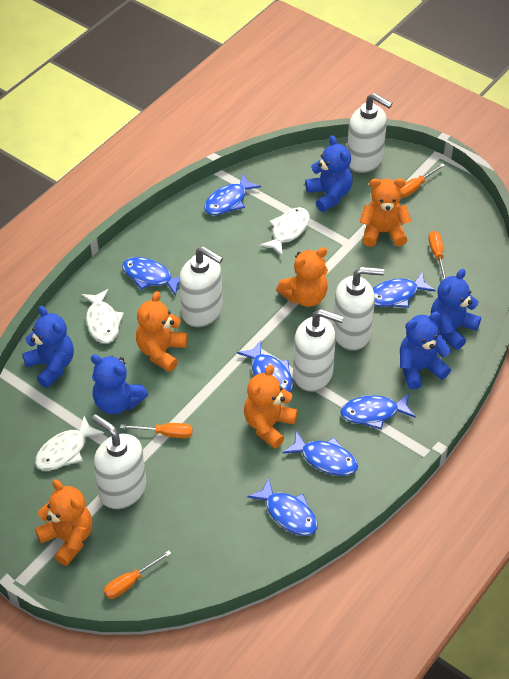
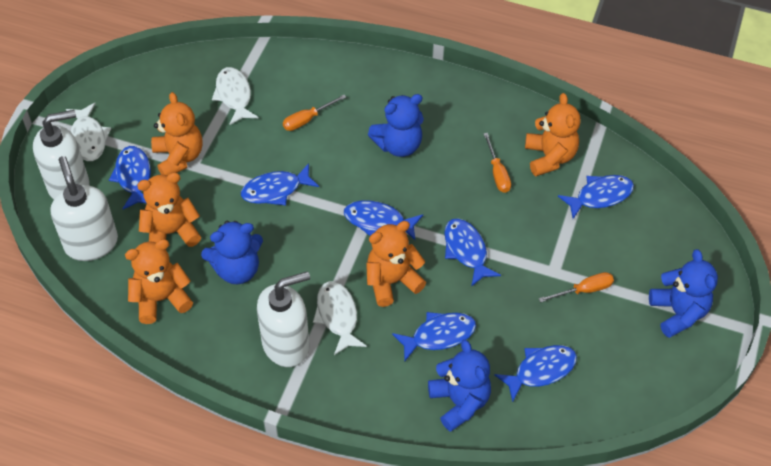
blue teddy bear: [22,306,74,388] [91,355,148,414] [305,135,353,212] [400,311,451,389] [431,269,481,350] = 5 -> [201,221,263,284] [368,94,424,157] [428,339,491,432] [649,249,718,338] = 4
orange screwdriver: [104,550,172,599] [120,423,193,438] [401,163,445,197] [428,231,446,280] = 4 -> [283,95,346,131] [483,133,511,193] [539,272,614,303] = 3
white soap dispenser: [92,414,146,509] [179,246,223,327] [293,309,344,392] [333,267,384,351] [347,93,393,173] = 5 -> [33,110,90,199] [50,156,118,261] [257,271,310,367] = 3

